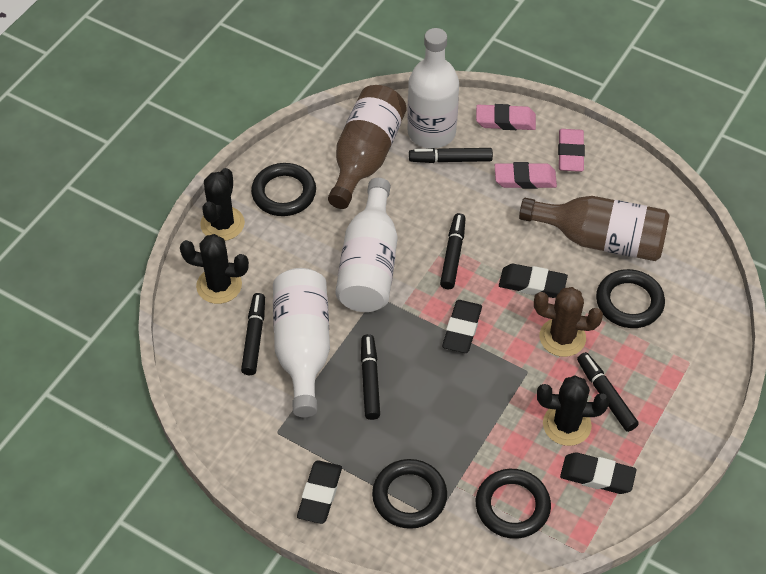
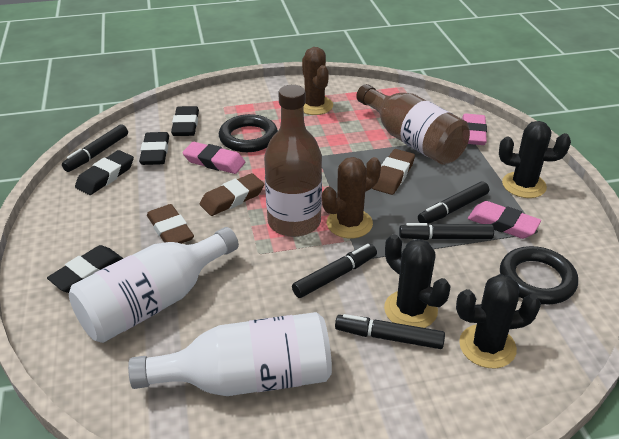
black ring: [251,163,316,216] [372,459,447,529] [476,469,551,539] [596,269,665,328] = 4 -> [219,114,278,152] [500,246,578,304] = 2
brown cactus: [534,287,603,357] = 1 -> [302,47,333,115] [322,157,381,238] = 2
brown eraser: none = 0 -> [147,204,194,244] [200,173,264,216] [372,149,415,195] = 3
white bottle: [273,268,330,417] [335,178,398,312] [407,28,459,148] = 3 -> [69,227,239,343] [128,312,332,396] = 2

